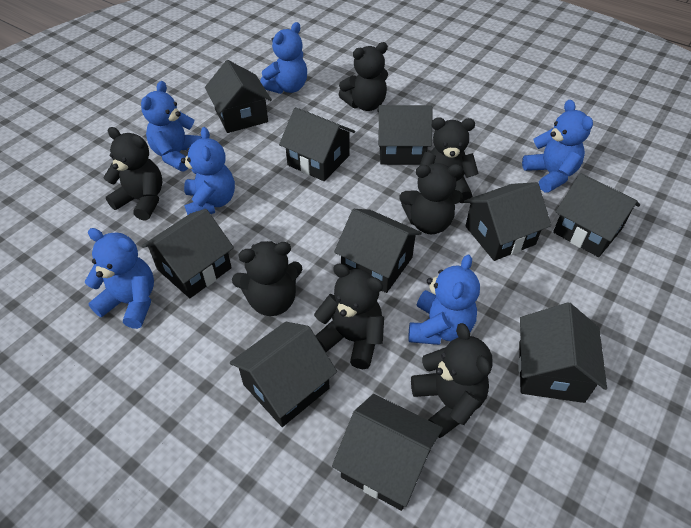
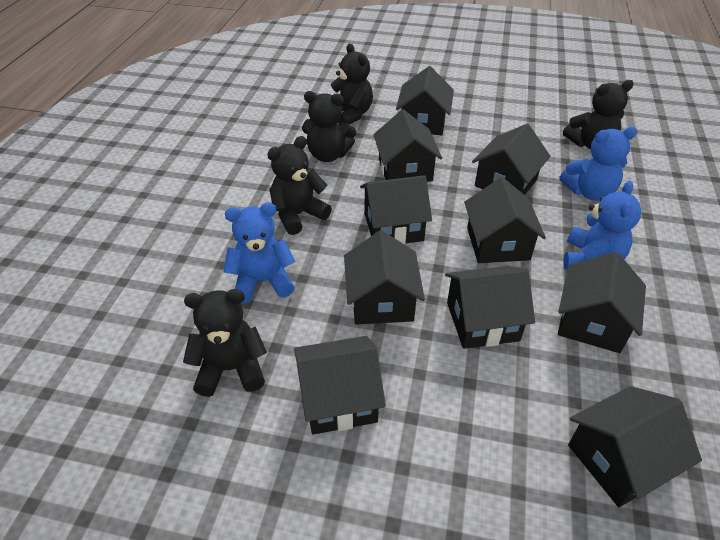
black teddy bear: [103,127,163,221] [232,241,303,316] [314,264,384,369] [339,42,388,111] [400,163,463,234] [411,323,493,438] [420,117,479,203] = 7 -> [183,289,267,397] [267,136,332,235] [302,91,356,162] [331,43,373,124] [563,80,634,149] = 5
blue teddy bear: [84,228,154,329] [141,81,202,171] [181,127,235,215] [260,22,307,94] [409,254,480,345] [522,100,593,193] = 6 -> [224,203,295,304] [560,127,637,201] [563,181,642,270] = 3

